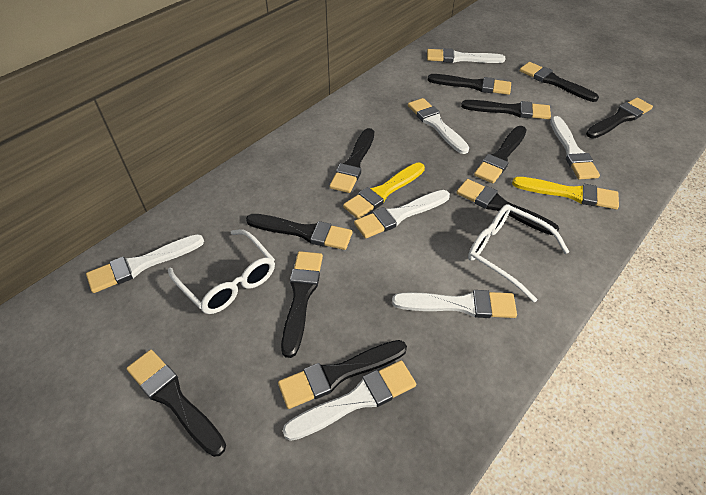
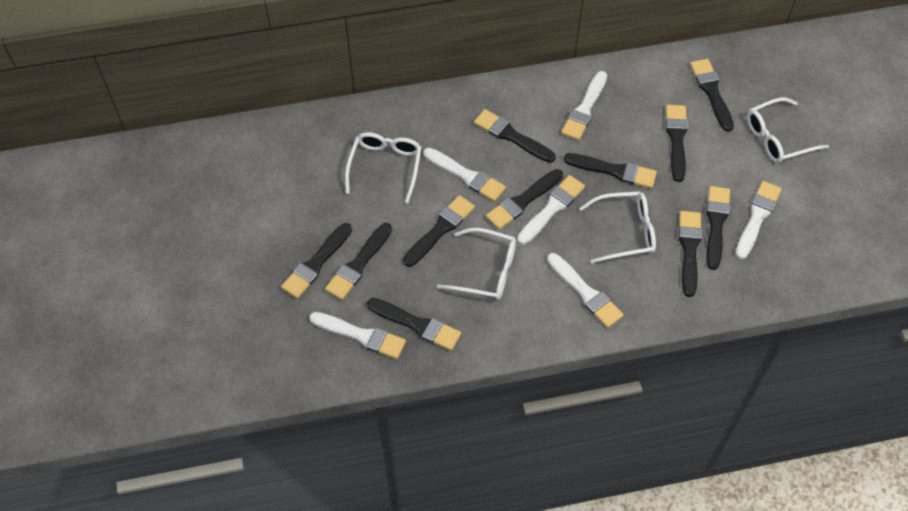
white brush: [86,234,204,293] [283,360,416,441] [354,190,450,238] [392,290,517,318] [408,98,469,154] [427,48,506,63] [550,116,600,180] = 7 -> [309,312,406,359] [423,148,506,202] [517,175,585,245] [547,253,624,328] [561,71,607,140] [735,181,782,259] = 6
white glasses: [168,229,275,314] [468,204,569,303] = 2 -> [345,132,422,203] [437,228,517,300] [579,191,656,263] [747,97,829,163] = 4
yellow brush: [343,162,425,219] [512,177,619,209] = 2 -> none = 0

